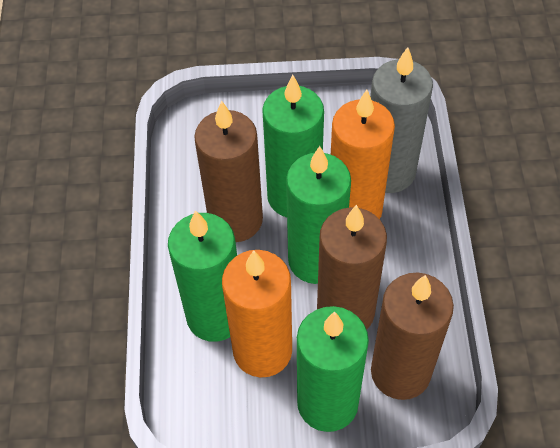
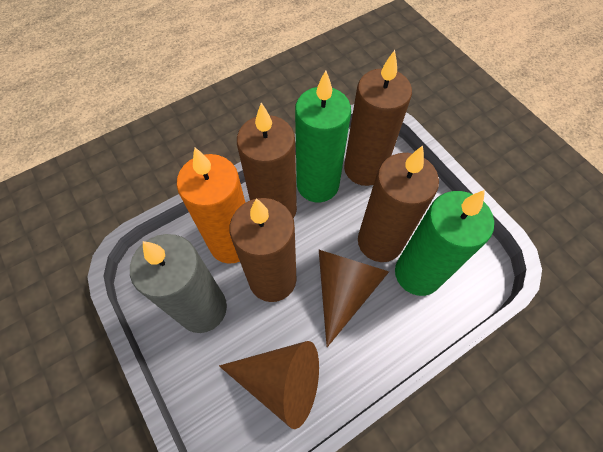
brown candle: [194,101,263,242] [317,205,387,330] [371,273,454,400] = 3 -> [229,198,297,302] [237,103,297,219] [344,50,412,186] [358,145,439,262] = 4
brown cone: none = 0 -> [219,341,319,429] [319,250,389,347] = 2
green candle: [168,210,237,342] [262,75,324,217] [286,146,351,284] [297,306,369,432] = 4 -> [295,71,351,202] [395,190,494,296] = 2
orange candle: [222,250,292,378] [331,90,395,219] = 2 -> [177,147,245,264] = 1

